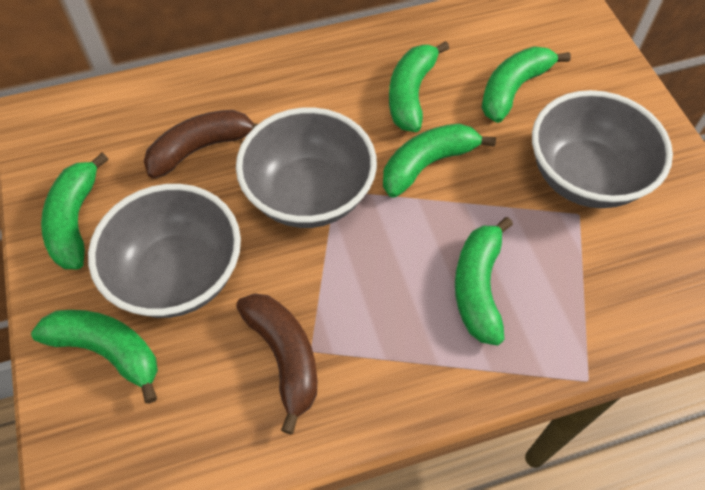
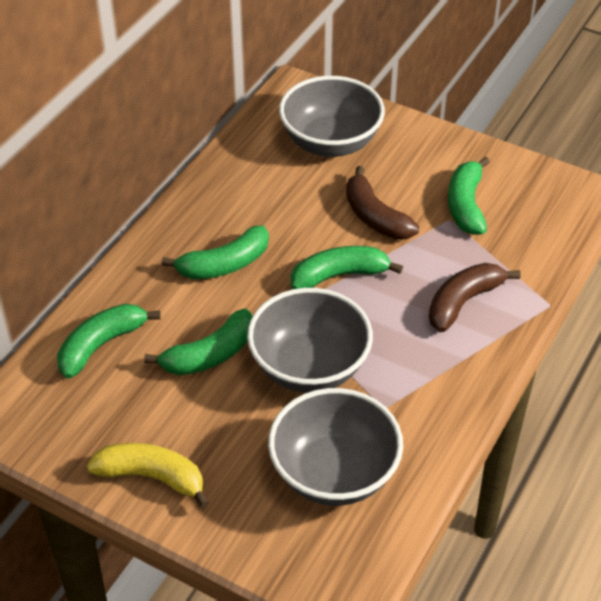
green banana: [31,310,158,404] [41,153,108,269] [383,124,496,198] [389,41,449,132] [455,217,513,346] [481,47,571,123] = 6 -> [57,304,161,378] [144,309,253,375] [162,225,269,279] [291,246,403,289] [448,157,490,235] = 5
yellow banana: none = 0 -> [87,443,210,508] = 1

